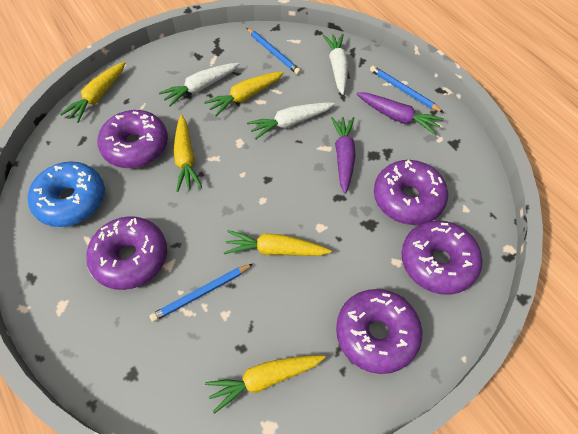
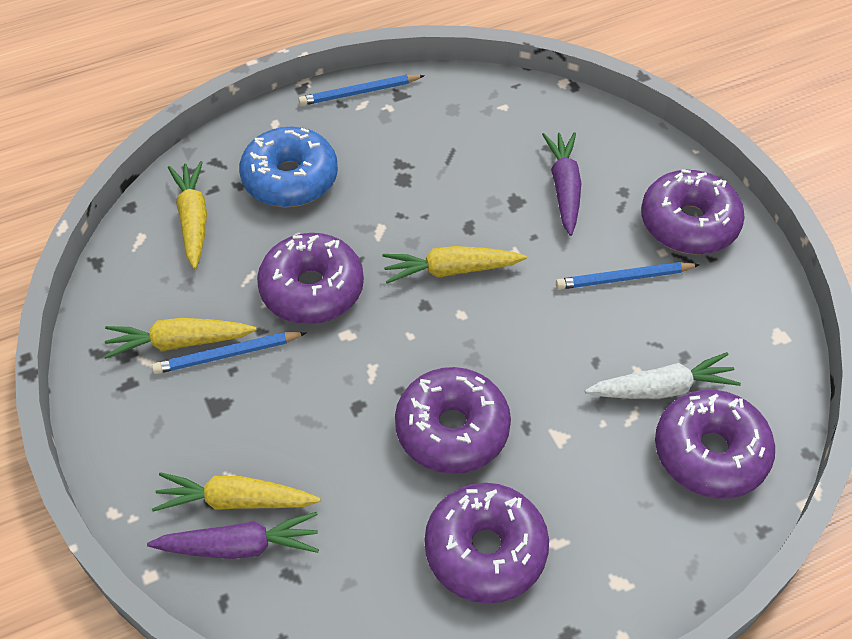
white carrot: [159,63,239,107] [247,102,335,139] [323,34,348,95] = 3 -> [585,352,741,399] = 1
yellow carrot: [60,62,126,123] [173,115,202,192] [204,72,284,116] [205,355,325,414] [224,230,331,256] = 5 -> [104,318,257,359] [152,472,321,512] [168,161,207,269] [382,246,527,283] = 4

